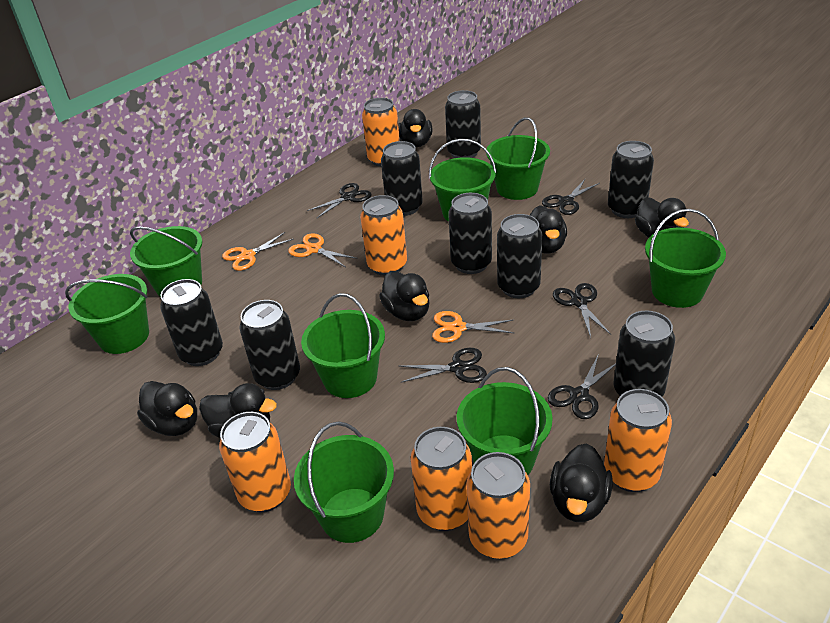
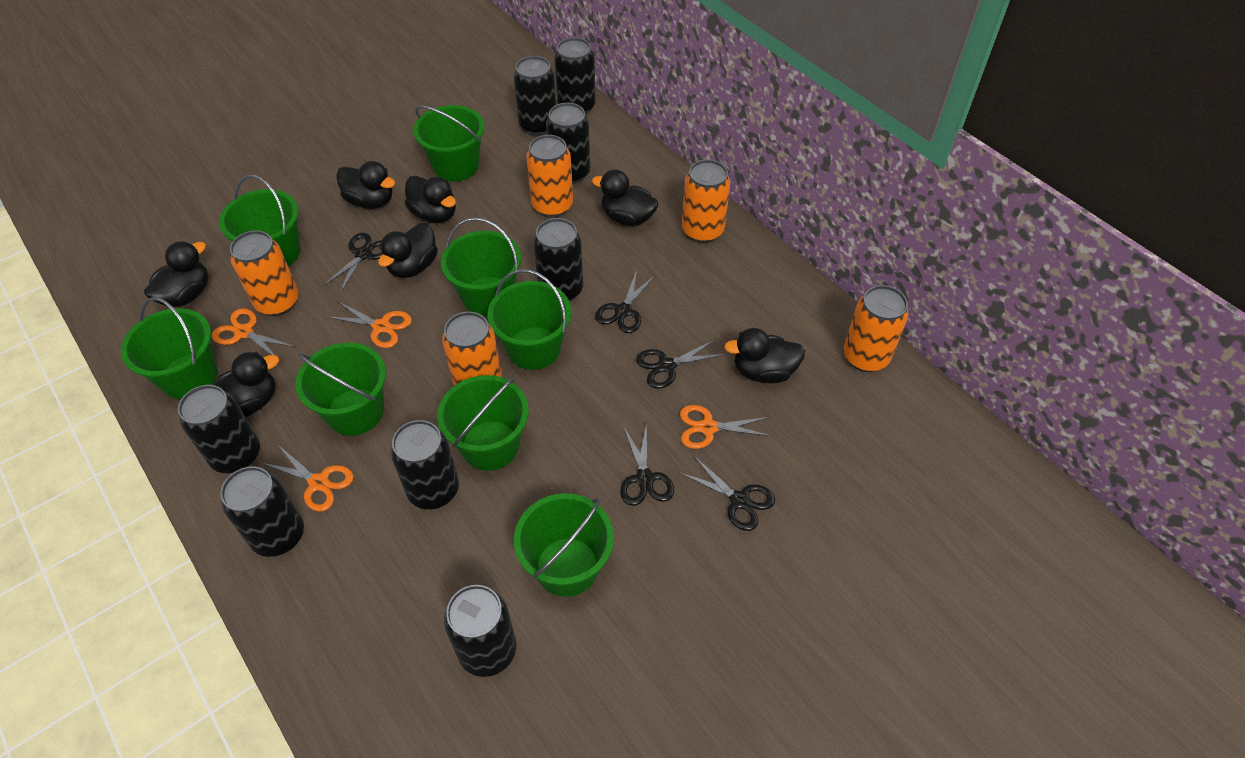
orange can: [219,412,291,512] [360,195,407,276] [362,98,400,167] [411,427,472,531] [466,452,530,559] [604,389,672,492] = 6 -> [230,230,299,316] [442,312,502,386] [526,135,573,218] [682,159,730,243] [844,285,909,372] = 5
orange scissors: [222,232,293,271] [288,233,358,267] [432,311,514,343] = 3 -> [212,308,295,361] [262,445,354,512] [327,301,412,348] [680,405,771,449] = 4

